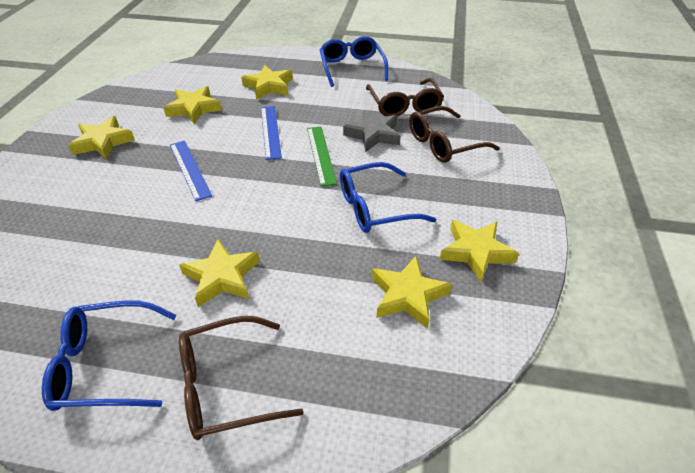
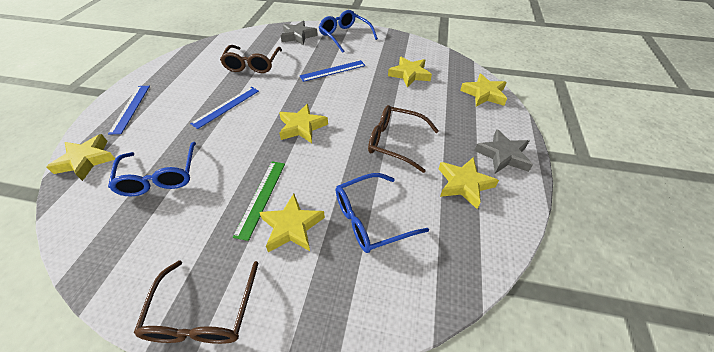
blue ruler: [170,141,212,201] [261,106,282,160] = 2 -> [108,86,150,135] [190,87,259,129] [300,60,366,82] = 3
grey star: [343,110,401,152] = 1 -> [281,20,318,45] [474,129,533,174] = 2

